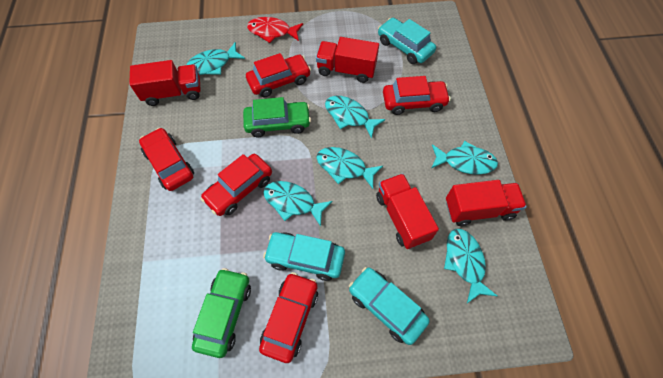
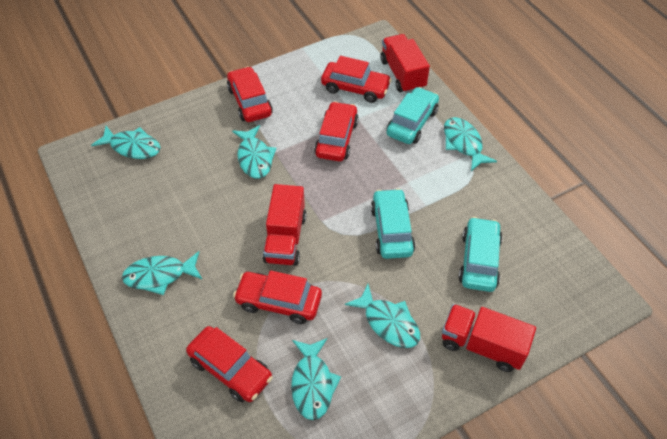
green car: [192,268,251,358] [243,97,311,137] = 2 -> none = 0
red fish: [247,17,303,43] = 1 -> none = 0
red truck: [129,60,201,106] [316,37,379,83] [376,174,439,249] [446,180,527,226] = 4 -> [262,184,306,266] [380,34,430,93] [442,304,536,372] = 3

